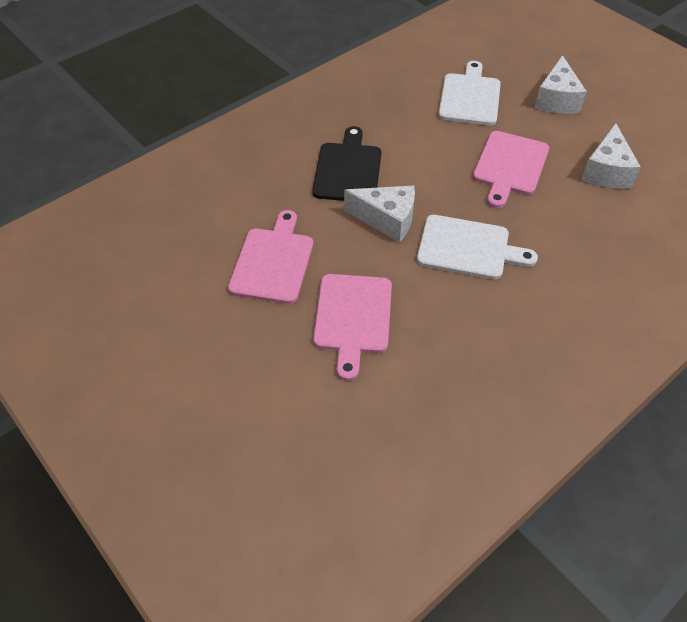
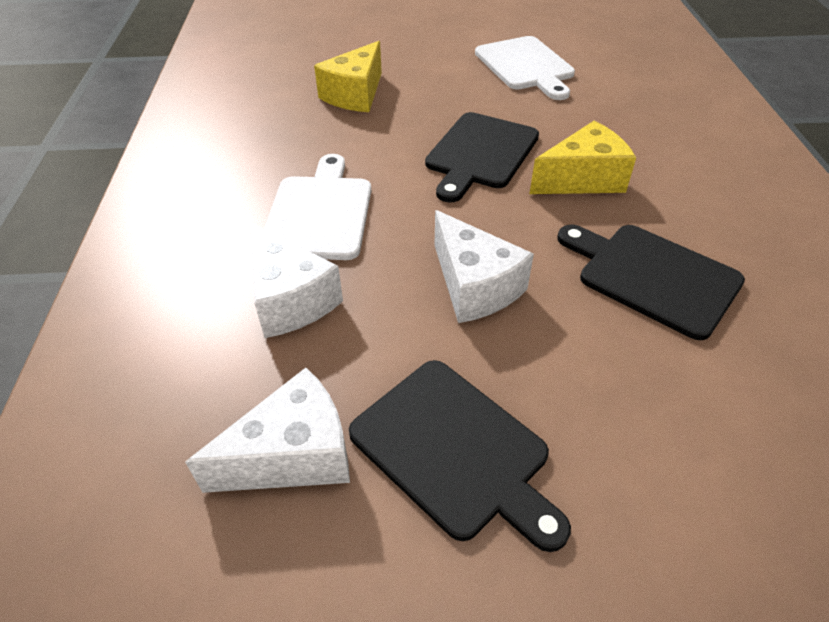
black cutting board: [312,126,381,201] = 1 -> [349,360,571,552] [425,112,539,203] [557,224,745,340] = 3
pink cutting board: [228,210,313,304] [313,274,392,381] [473,131,549,208] = 3 -> none = 0
yellow cheese: none = 0 -> [314,41,382,112] [529,121,636,194] = 2

